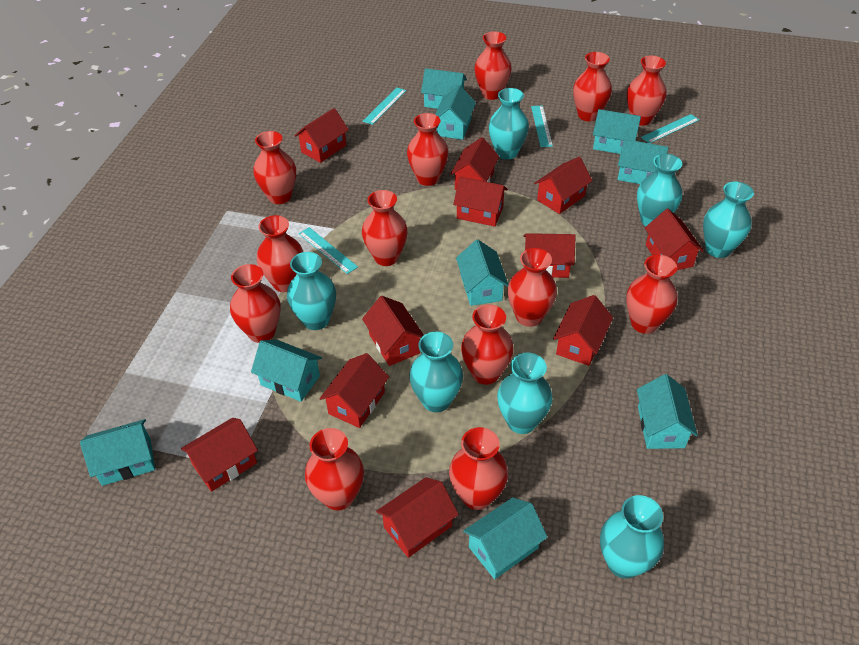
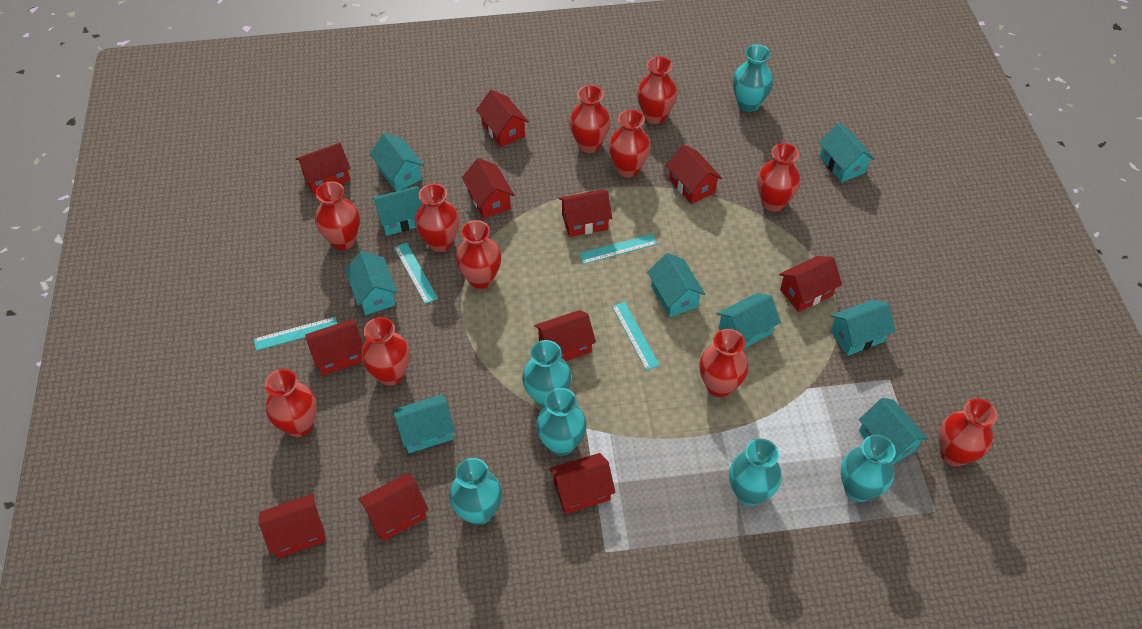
red vase: [230,264,281,343] [253,131,296,204] [257,215,303,292] [305,428,364,510] [362,190,408,266] [407,113,449,186] [449,427,508,510] [461,304,514,385] [474,31,512,100] [507,248,557,327] [573,52,612,122] [626,255,677,334] [627,55,666,126] = 13 -> [265,369,317,437] [315,181,360,250] [361,317,410,386] [415,184,459,252] [456,220,501,289] [569,85,611,153] [609,109,651,178] [637,57,678,124] [699,329,748,397] [757,143,801,212] [939,399,997,466] = 11
turquoise vase: [287,252,336,330] [409,331,463,412] [488,88,529,160] [497,353,553,434] [600,495,664,579] [637,154,682,226] [703,181,754,258] = 7 -> [449,458,502,525] [522,340,571,408] [536,388,587,456] [729,438,782,506] [733,44,773,112] [841,435,896,502] = 6

